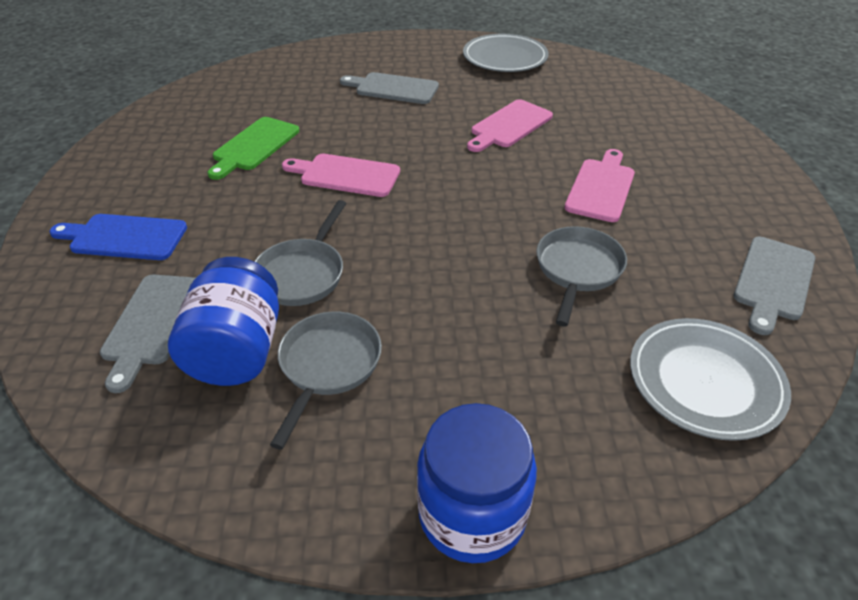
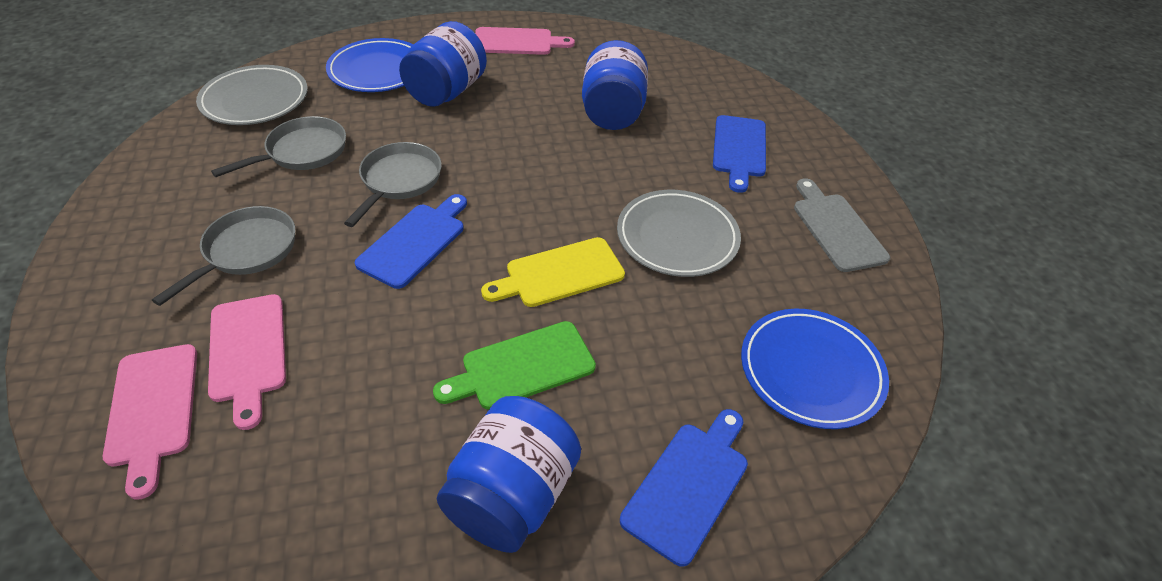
blue cutting board: [50,214,187,260] = 1 -> [355,194,467,289] [620,409,748,567] [713,115,766,193] = 3
blue jar: [168,257,279,386] [417,403,537,563] = 2 -> [399,21,487,107] [437,396,581,553] [582,40,648,130] = 3
blue plate: none = 0 -> [326,38,413,92] [741,309,889,429] = 2
grey cutting board: [100,275,195,393] [340,72,439,104] [734,237,815,335] = 3 -> [794,178,890,272] = 1
yellow cutting board: none = 0 -> [481,237,625,307] = 1

